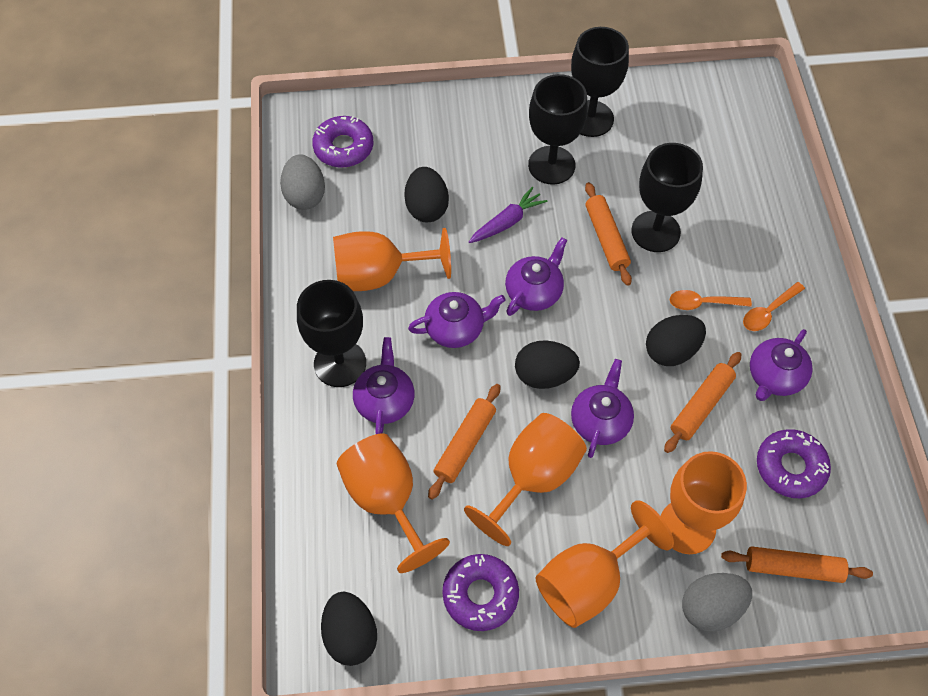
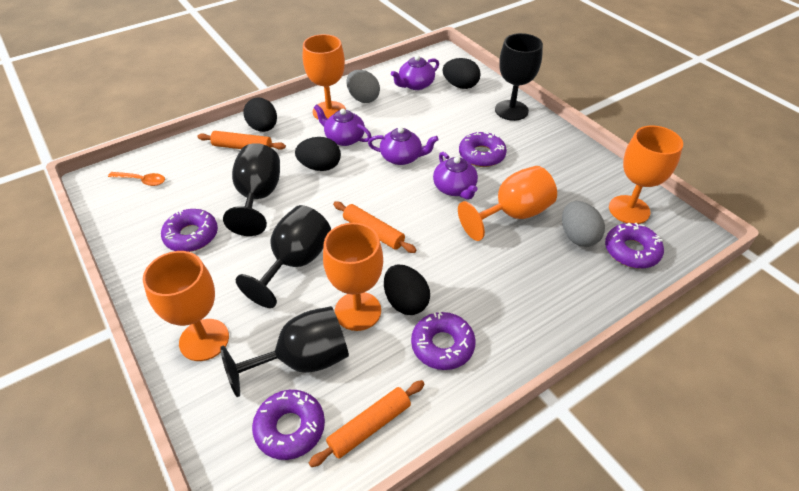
orange rolling pin: [428,384,501,500] [585,182,632,286] [664,352,742,453] [721,546,873,583] = 4 -> [197,131,286,150] [309,380,424,467] [333,202,417,253] = 3
orange spoon: [670,290,752,310] [743,282,805,331] = 2 -> [108,172,165,186] = 1
purple carrot: [469,187,547,243] = 1 -> none = 0
purple donut: [312,116,373,168] [442,554,519,631] [757,429,831,498] = 3 -> [161,209,218,252] [252,390,325,460] [411,311,476,370] [459,131,507,167] [605,223,664,269] = 5
purple teapot: [353,337,415,434] [408,292,506,348] [505,237,567,316] [571,359,634,458] [750,329,813,401] = 5 -> [314,104,372,146] [368,127,439,165] [391,55,439,90] [433,152,478,200] = 4

